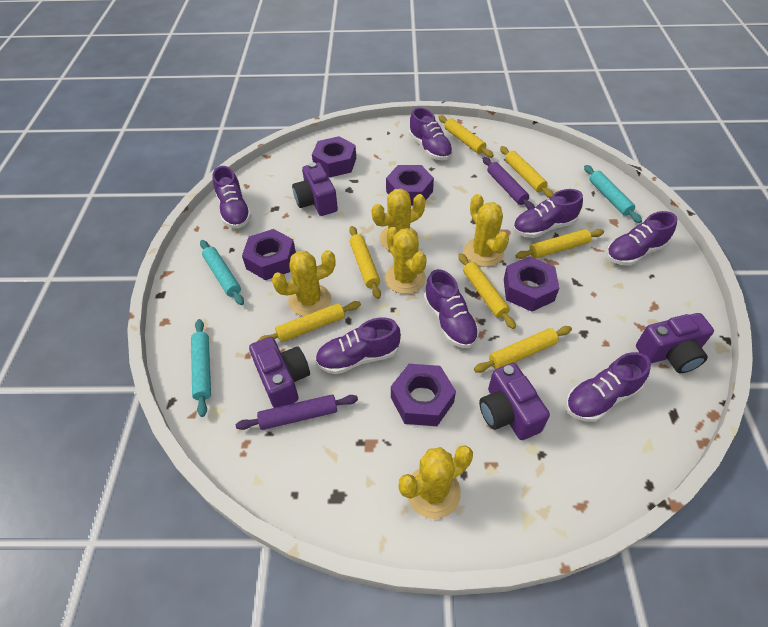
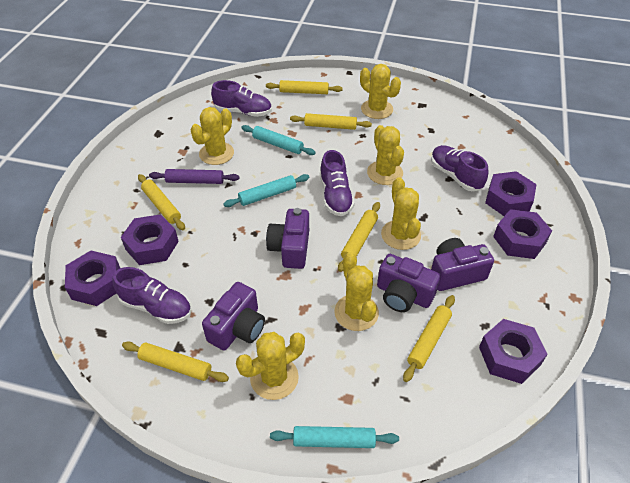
purple rolling pin: [236,394,358,430] [483,157,535,210] = 2 -> [149,169,239,184] = 1
purple shoe: [212,166,252,229] [315,317,401,374] [409,107,453,160] [424,269,479,348] [513,189,583,238] [565,352,651,422] [606,211,677,266] = 7 -> [113,267,191,324] [211,80,272,117] [320,150,355,216] [431,145,488,191] = 4
yellow cactus: [272,250,335,316] [371,189,426,251] [384,227,427,294] [399,445,473,519] [464,194,509,267] = 5 -> [190,107,234,165] [236,332,305,400] [334,252,379,331] [360,64,401,119] [367,125,404,185] [381,177,421,250] = 6
yellow rolling pin: [257,301,361,342] [349,226,381,299] [438,115,494,158] [458,253,516,329] [474,326,572,373] [500,146,553,198] [515,229,604,259] = 7 -> [122,342,229,382] [138,174,185,230] [266,80,343,94] [290,113,372,130] [338,202,380,272] [403,295,455,382] = 6

